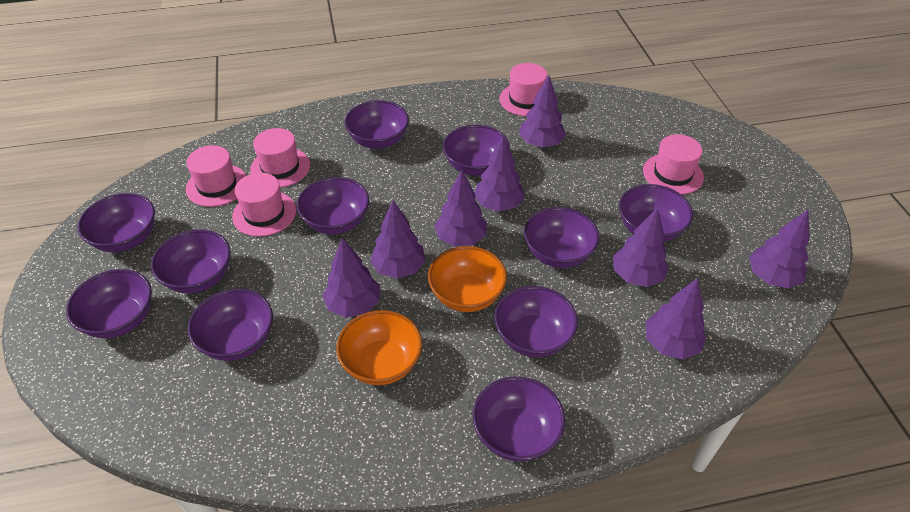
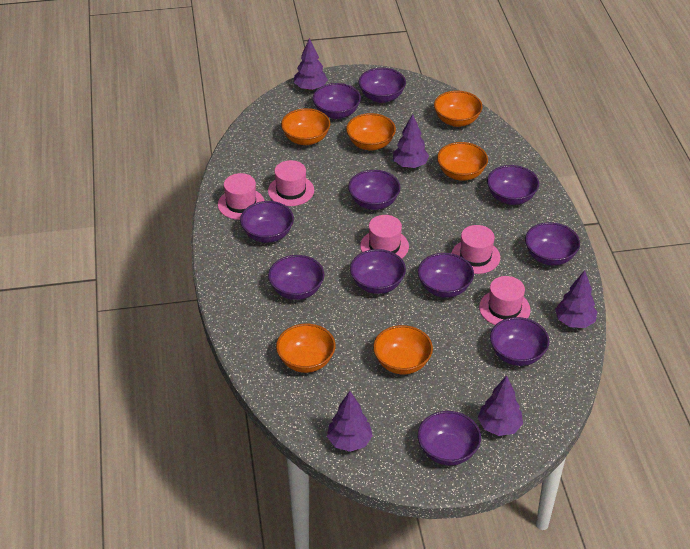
orange bowl: [336,310,422,385] [428,246,507,312] = 2 -> [276,324,336,373] [281,108,330,145] [346,113,396,150] [373,325,433,375] [434,91,483,127] [437,142,488,181] = 6
purple tree: [323,238,380,318] [370,200,426,279] [434,170,487,246] [475,136,525,212] [519,75,566,147] [613,208,669,287] [645,278,706,359] [749,210,810,288] = 8 -> [294,38,328,91] [327,391,373,452] [393,114,429,168] [478,376,523,436] [555,270,597,328] = 5

